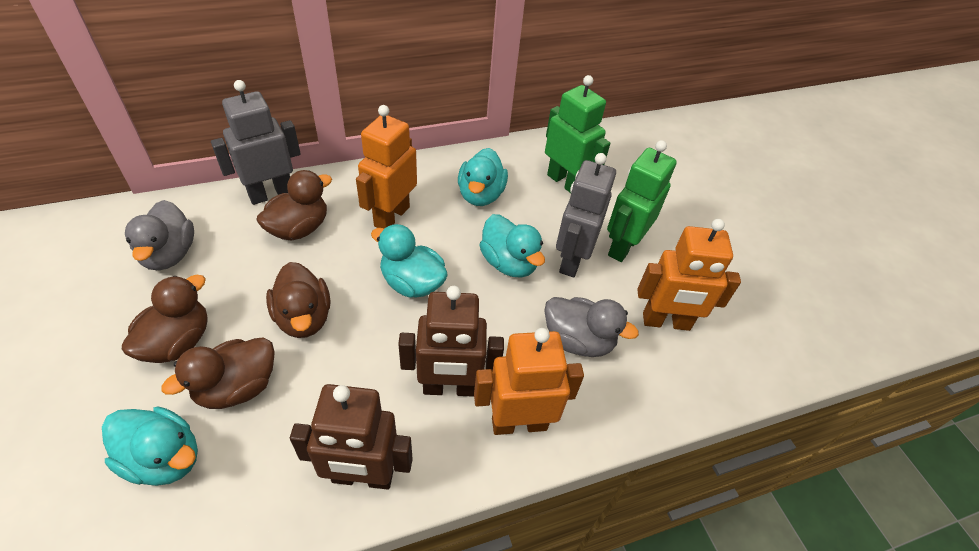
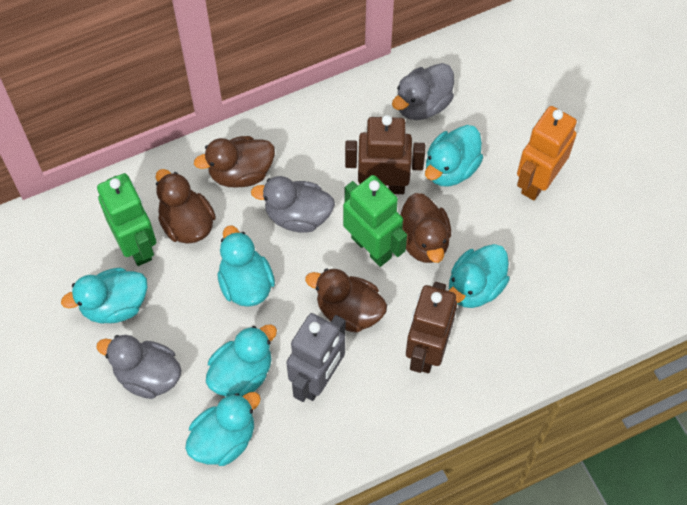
grey duck: [125,200,194,270] [544,297,639,357] = 2 -> [96,335,182,399] [251,176,335,233] [392,63,454,120] = 3
grey robot: [211,80,301,205] [556,153,616,277] = 2 -> [286,313,346,402] = 1
orange robot: [356,105,417,229] [474,328,584,435] [637,219,741,331] = 3 -> [517,106,577,200] = 1
turquoise duck: [102,406,198,486] [371,224,448,298] [458,148,508,206] [479,214,545,278] = 4 -> [61,268,147,323] [185,392,261,466] [206,324,277,397] [218,226,275,307] [425,125,483,187] [449,244,510,308] = 6

